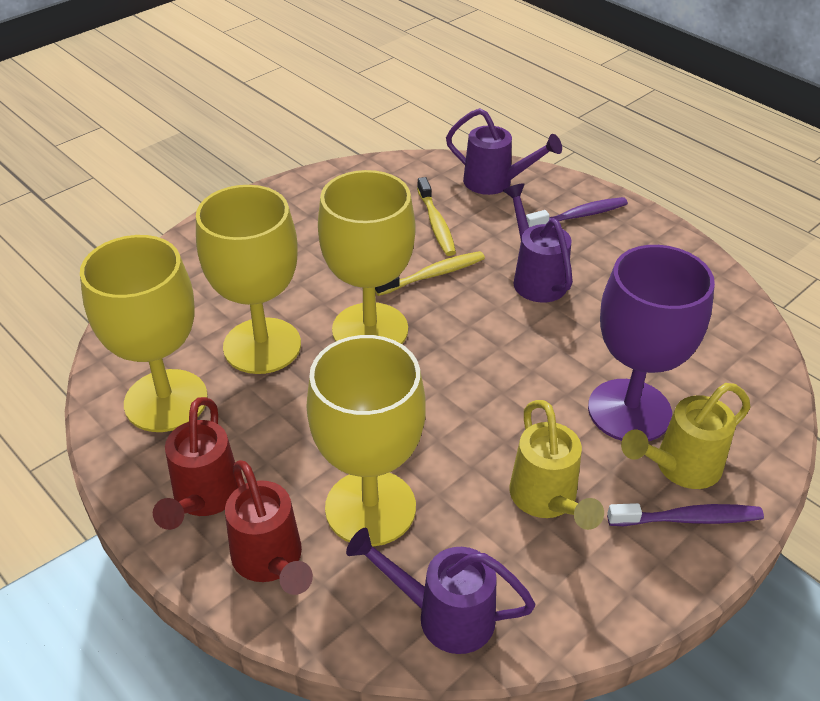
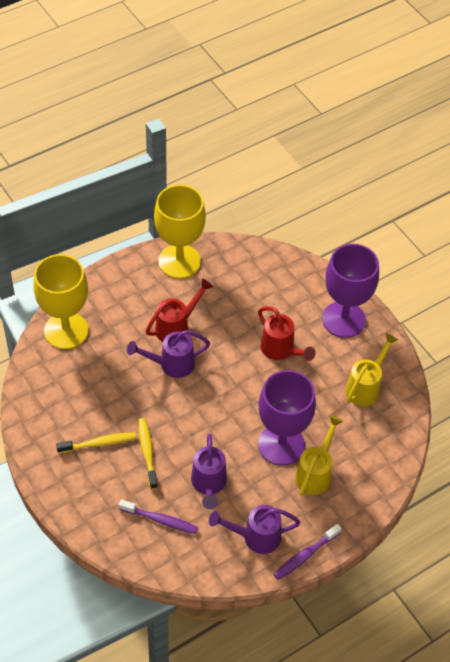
purple goblet: [588,245,715,441] = 1 -> [258,370,316,466] [322,244,379,338] = 2
yellow goblet: [80,235,208,432] [196,185,301,374] [307,335,426,546] [318,170,415,344] = 4 -> [33,254,89,349] [154,185,206,279] = 2

